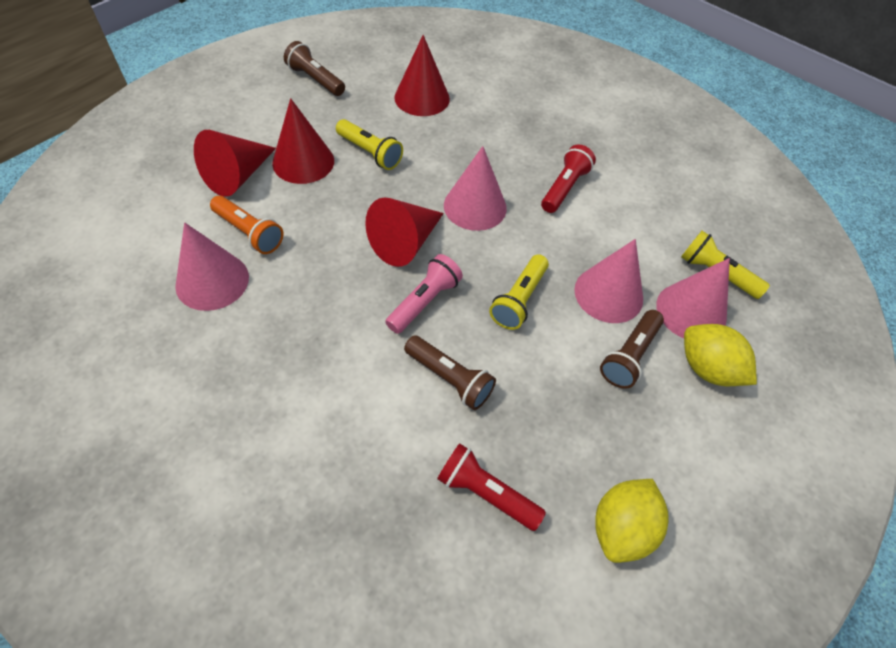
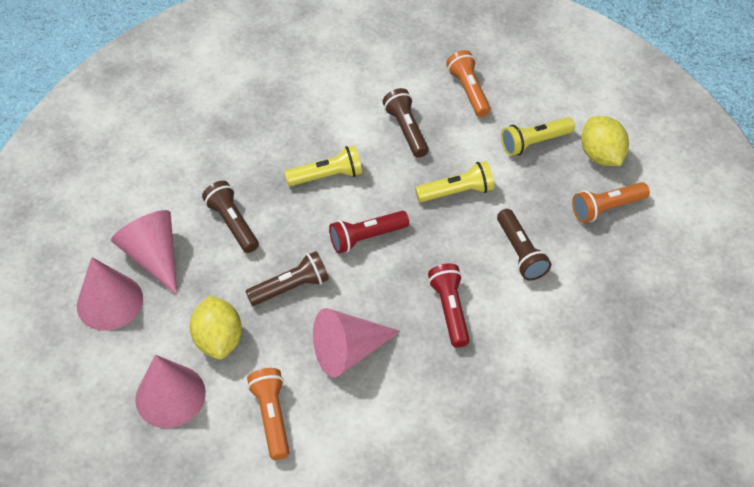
brown flashlight: [284,41,345,96] [404,335,496,410] [600,310,664,389] = 3 -> [202,181,259,253] [245,251,329,306] [382,88,429,158] [497,209,551,281] = 4
orange flashlight: [210,196,283,254] = 1 -> [247,368,289,460] [446,50,491,117] [572,182,650,223] = 3
pink flashlight: [385,254,463,334] = 1 -> none = 0
red cone: [194,130,276,197] [272,98,334,184] [365,197,444,267] [395,35,450,116] = 4 -> none = 0

